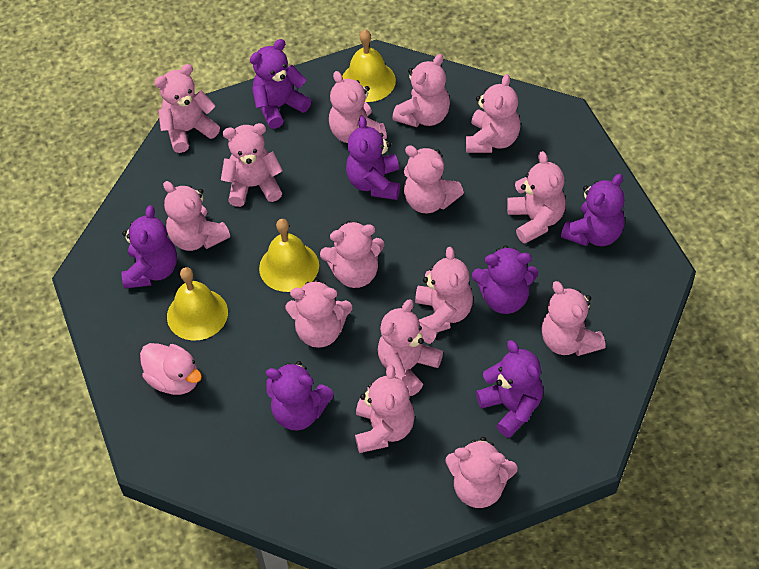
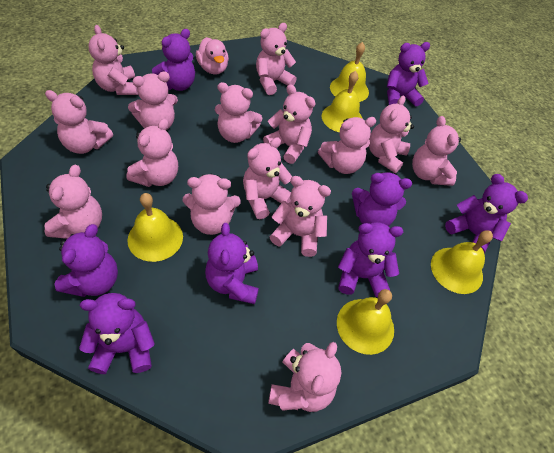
purple teddy bear: [122,205,177,289] [250,39,311,129] [266,361,334,431] [346,116,400,200] [472,246,538,314] [476,340,543,438] [561,174,625,246] = 7 -> [54,224,118,297] [79,293,155,374] [152,29,195,91] [205,223,259,304] [338,222,403,297] [352,172,412,226] [387,42,430,106] [445,174,528,254] = 8
yellow bell: [167,267,228,341] [259,219,319,292] [342,30,396,102] = 3 -> [127,193,183,262] [322,71,363,132] [330,42,369,102] [337,289,394,355] [431,230,493,294] = 5

